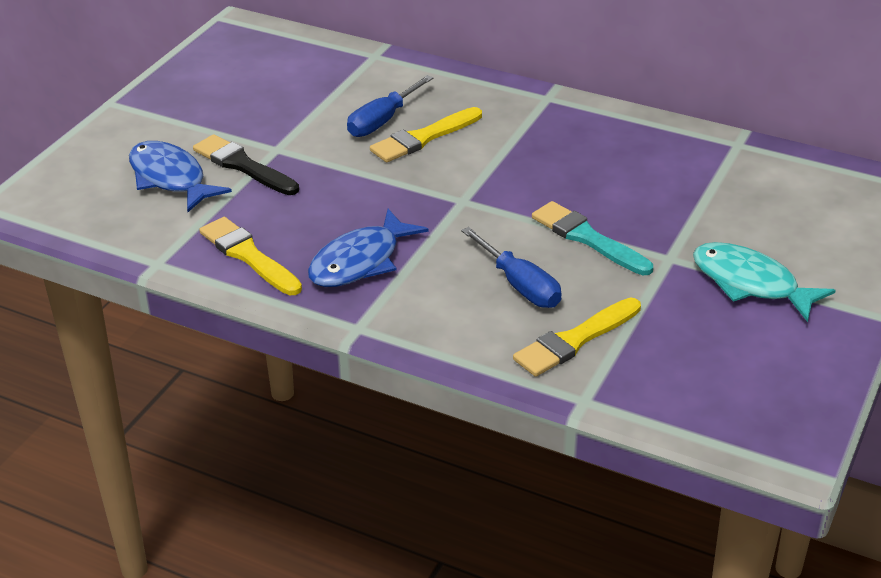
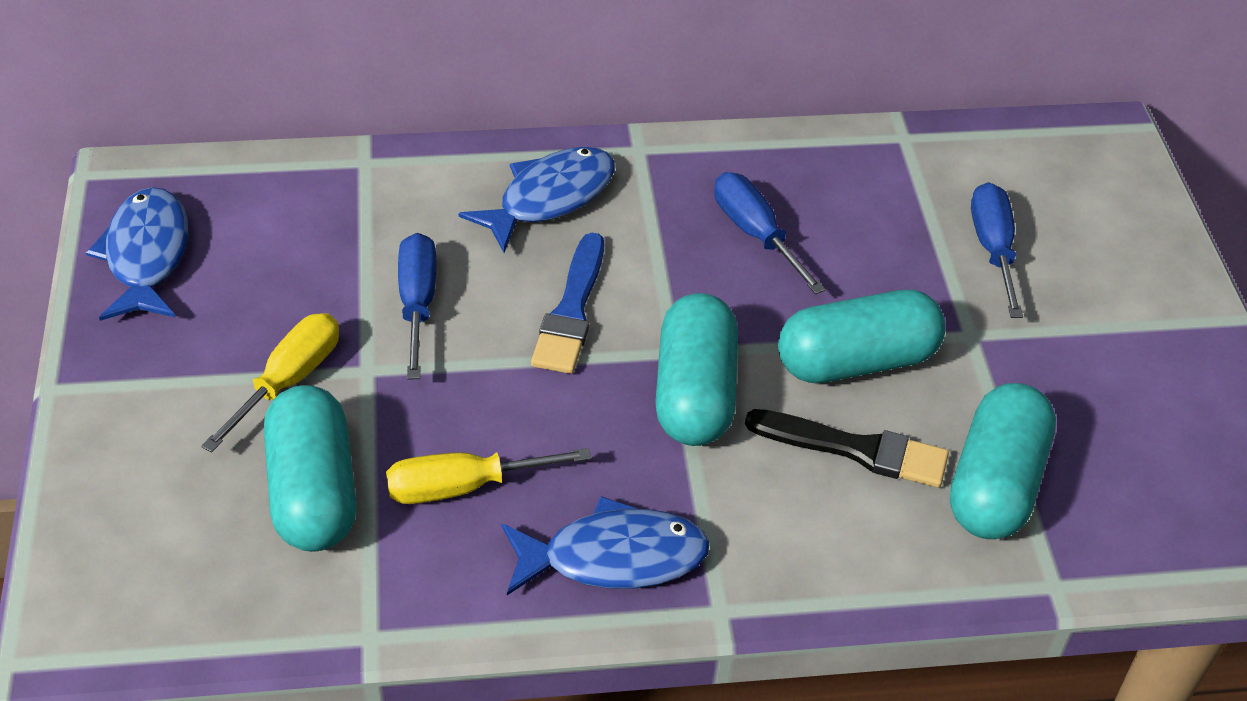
blue brush: none = 0 -> [531,233,604,374] = 1
blue fish: [129,141,232,212] [308,209,429,287] = 2 -> [86,187,189,321] [458,146,615,253] [502,496,710,595] = 3
blue screwdriver: [347,75,433,137] [461,227,562,308] = 2 -> [398,233,437,379] [714,172,826,294] [971,182,1023,318] = 3
turquoise brush: [532,201,653,275] = 1 -> none = 0
turquoise capsule: none = 0 -> [264,385,357,552] [655,293,738,446] [778,290,945,383] [950,383,1056,539] = 4
turquoise fish: [693,242,836,322] = 1 -> none = 0
yellow brush: [199,217,302,295] [370,107,482,162] [513,298,641,377] = 3 -> none = 0
yellow screwdriver: none = 0 -> [201,313,339,452] [386,448,591,504] = 2

